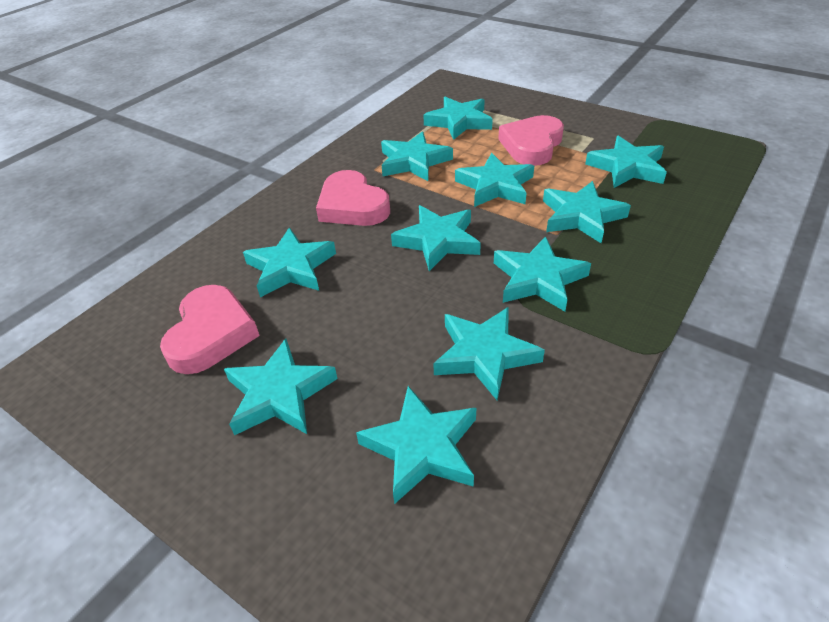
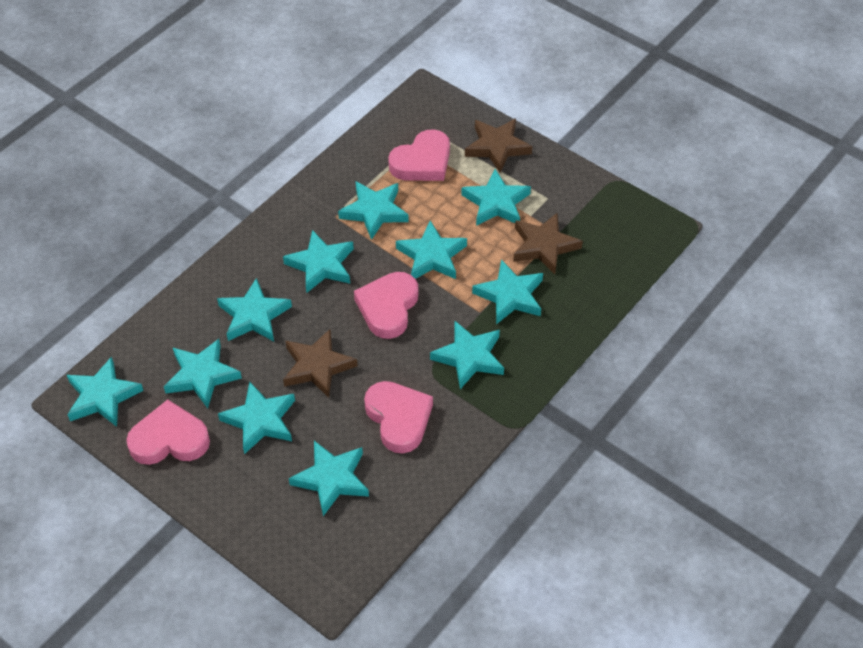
brown star: none = 0 -> [283,329,358,398] [465,119,532,173] [513,213,583,274] = 3
pink heart: [160,285,260,374] [316,170,390,226] [498,115,564,166] = 3 -> [126,400,210,465] [354,272,418,339] [364,381,433,453] [388,129,450,181] = 4

